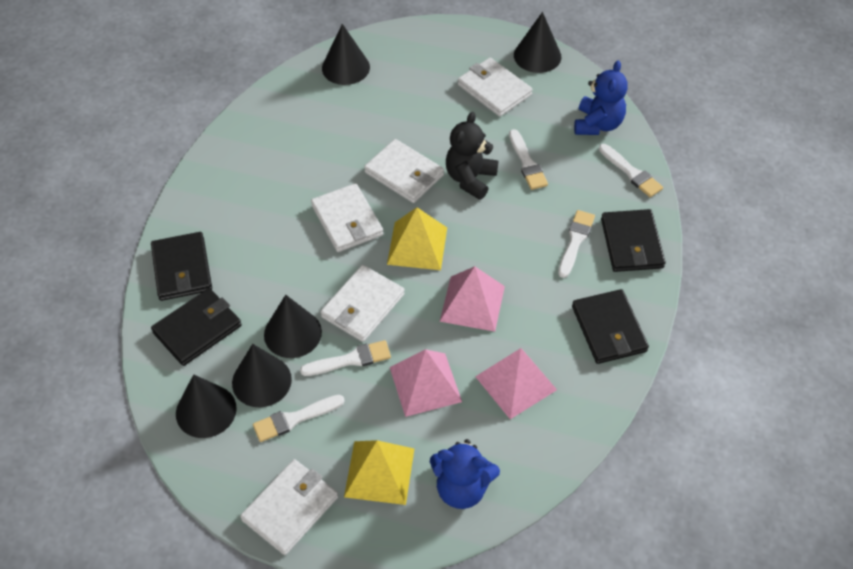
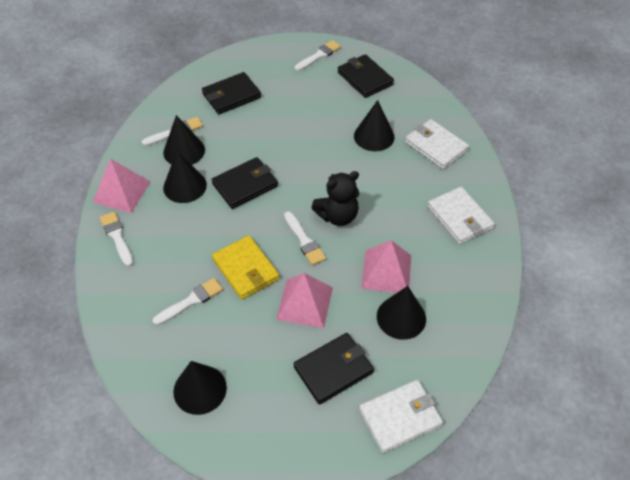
blue teddy bear: [430,439,500,509] [574,60,628,135] = 2 -> none = 0
white wallet: [240,459,338,555] [311,183,384,252] [320,265,405,342] [364,139,444,203] [458,57,533,117] = 5 -> [359,380,443,453] [405,119,469,169] [427,187,495,244] = 3
yellow pyramid: [344,440,414,505] [387,207,447,270] = 2 -> none = 0
yellow wallet: none = 0 -> [212,235,280,299] = 1

